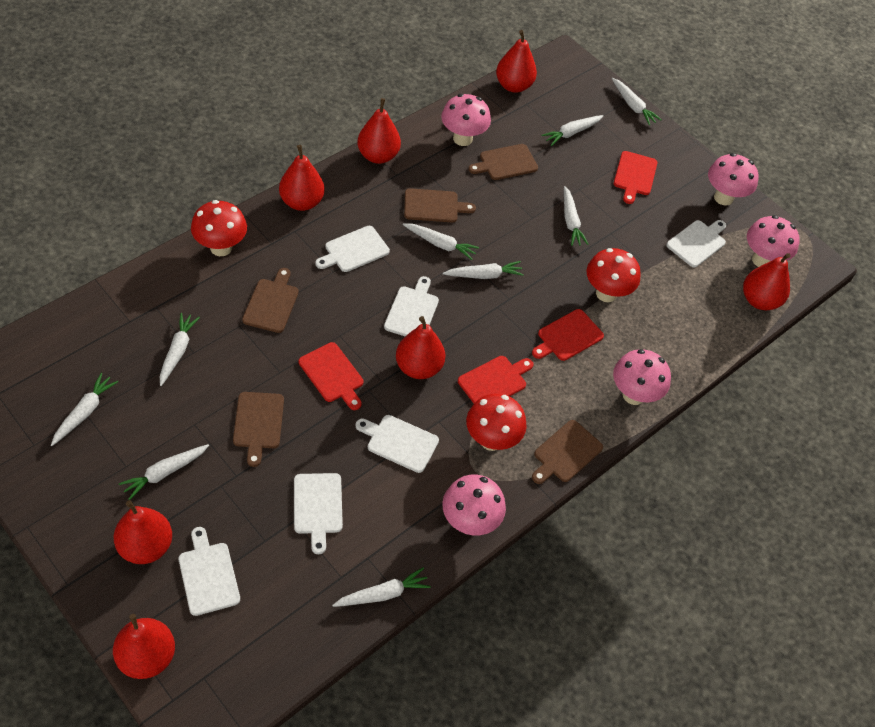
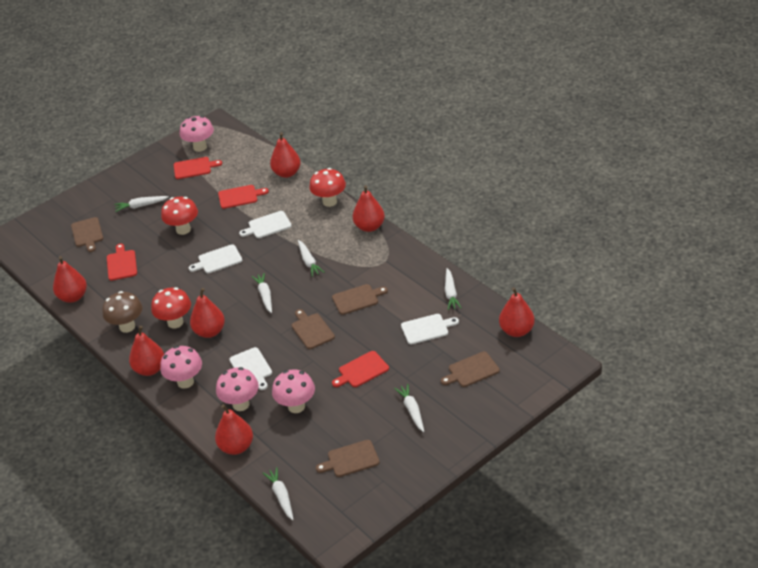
brown mushroom: none = 0 -> [102,291,142,333] = 1
pink mushroom: [441,94,491,146] [442,475,506,535] [613,349,671,405] [708,153,758,206] [747,215,800,267] = 5 -> [160,346,202,389] [180,116,214,152] [216,367,259,411] [272,369,315,413] = 4
white carrot: [51,373,118,446] [119,444,209,500] [160,313,200,386] [332,567,431,607] [403,223,479,260] [443,261,524,279] [542,115,603,146] [564,186,589,246] [612,78,662,125] = 9 -> [114,196,169,212] [252,273,272,313] [263,467,294,520] [298,240,324,277] [394,384,424,432] [445,268,461,310] = 6
white cutting board: [179,527,240,616] [294,473,343,554] [315,226,390,272] [356,415,439,473] [384,276,439,336] [666,220,726,267] = 6 -> [189,244,242,273] [229,347,272,390] [239,211,292,238] [401,314,459,344] = 4

